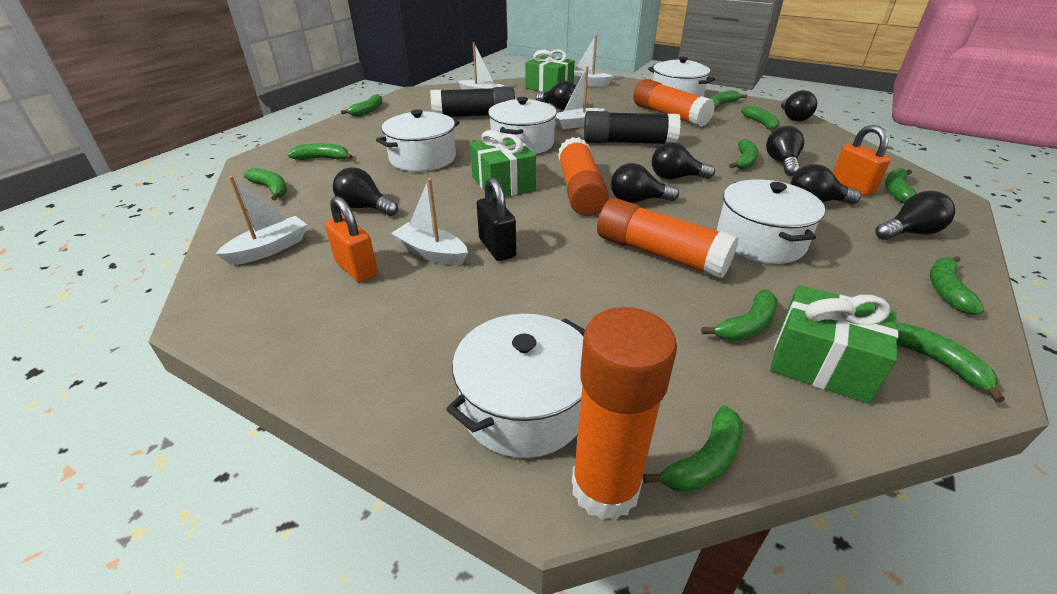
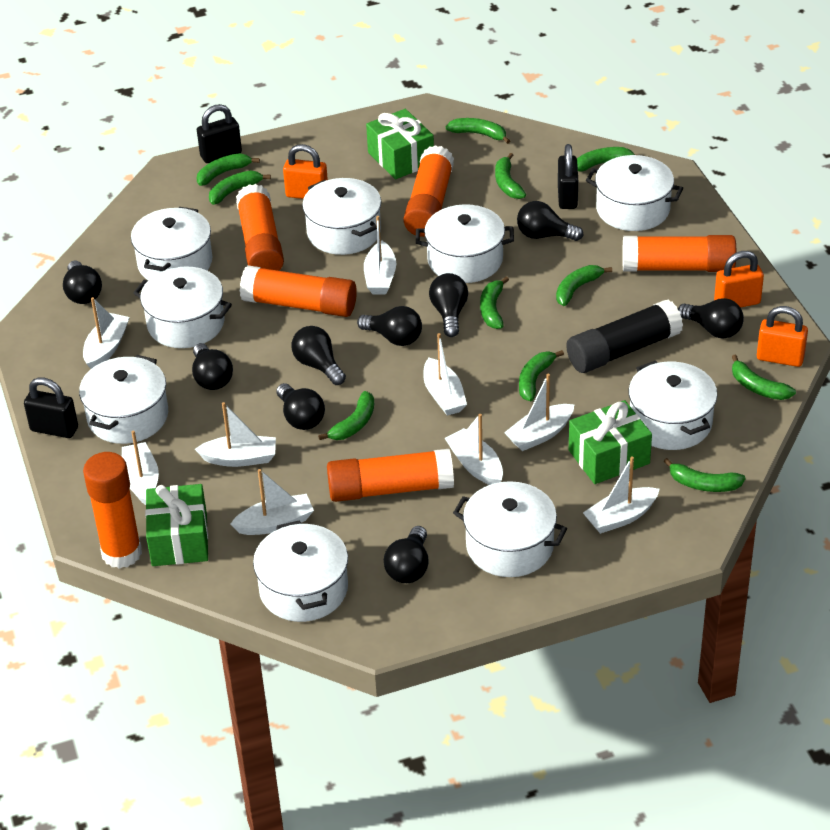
black glue stick: [430,87,515,117] [584,111,681,144] = 2 -> [566,299,683,373] = 1
black light bulb: [333,167,398,216] [536,81,576,110] [611,163,679,203] [652,142,715,180] [766,126,804,176] [781,90,817,121] [790,164,861,205] [875,191,955,240] = 8 -> [63,261,102,304] [192,343,233,390] [276,383,325,430] [292,326,346,385] [357,306,422,346] [384,526,428,583] [429,273,468,337] [517,201,584,241] [678,298,744,338] = 9
black padlock: [477,177,516,261] = 1 -> [24,377,78,438] [197,104,242,163] [558,144,578,209] = 3
orange glue stick: [558,137,609,216] [572,307,677,520] [597,198,739,279] [633,79,715,127] = 4 -> [83,452,142,569] [236,184,284,271] [240,265,357,317] [327,449,454,502] [403,145,454,237] [622,235,736,272] = 6
orange padlock: [325,196,378,282] [833,125,891,196] = 2 -> [283,144,328,199] [714,251,764,308] [757,306,808,367] = 3
white boat: [216,176,307,265] [391,178,468,265] [458,43,504,90] [555,67,605,129] [574,35,613,86] = 5 -> [83,297,130,369] [122,431,159,505] [195,402,276,467] [230,469,314,535] [364,216,396,294] [423,333,467,416] [445,414,503,485] [504,374,575,451] [583,456,660,534] = 9
white pot: [376,109,460,171] [446,314,585,458] [488,97,557,154] [648,57,715,97] [717,179,825,264] = 5 -> [79,355,168,444] [131,207,212,280] [133,267,232,348] [253,520,348,622] [302,178,381,255] [416,204,514,283] [453,481,567,577] [586,155,683,231] [628,360,717,450] = 9

